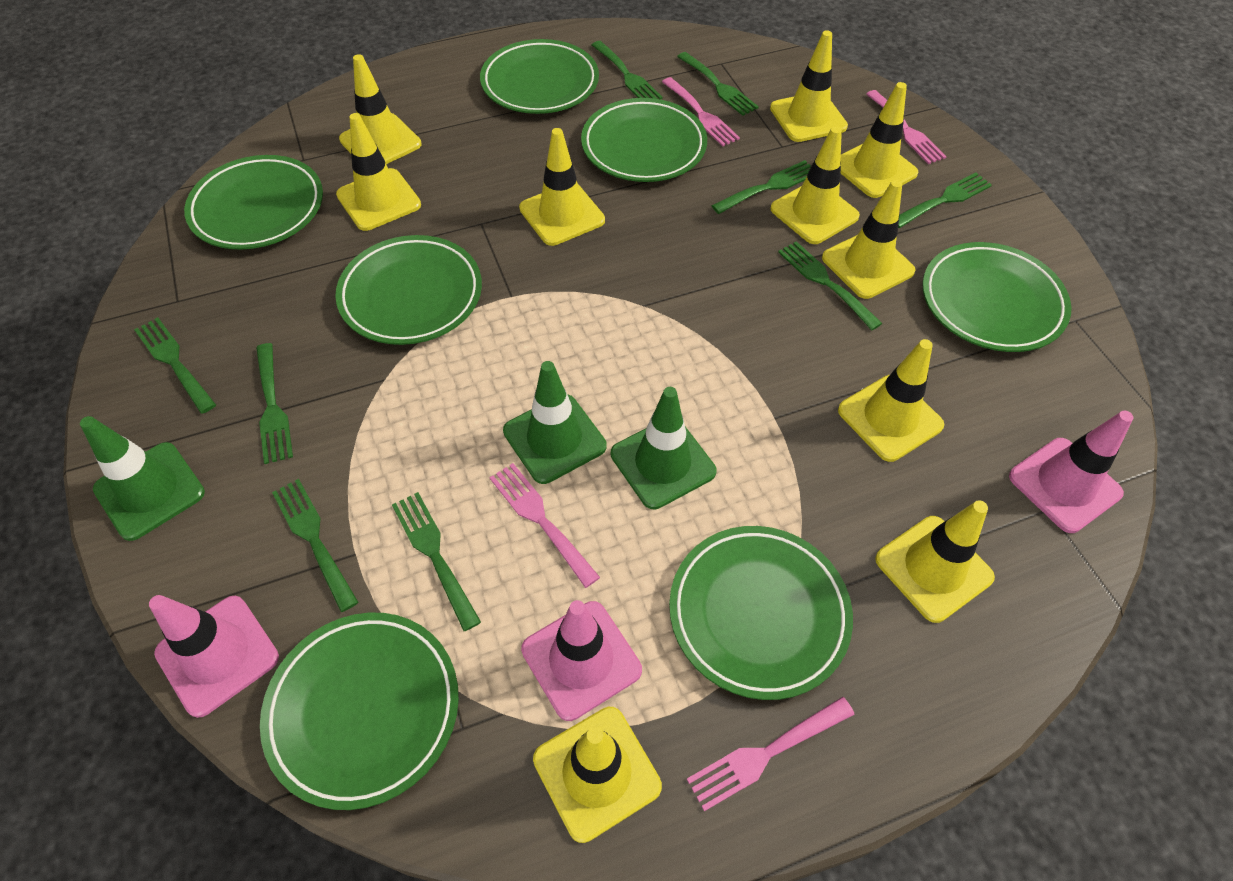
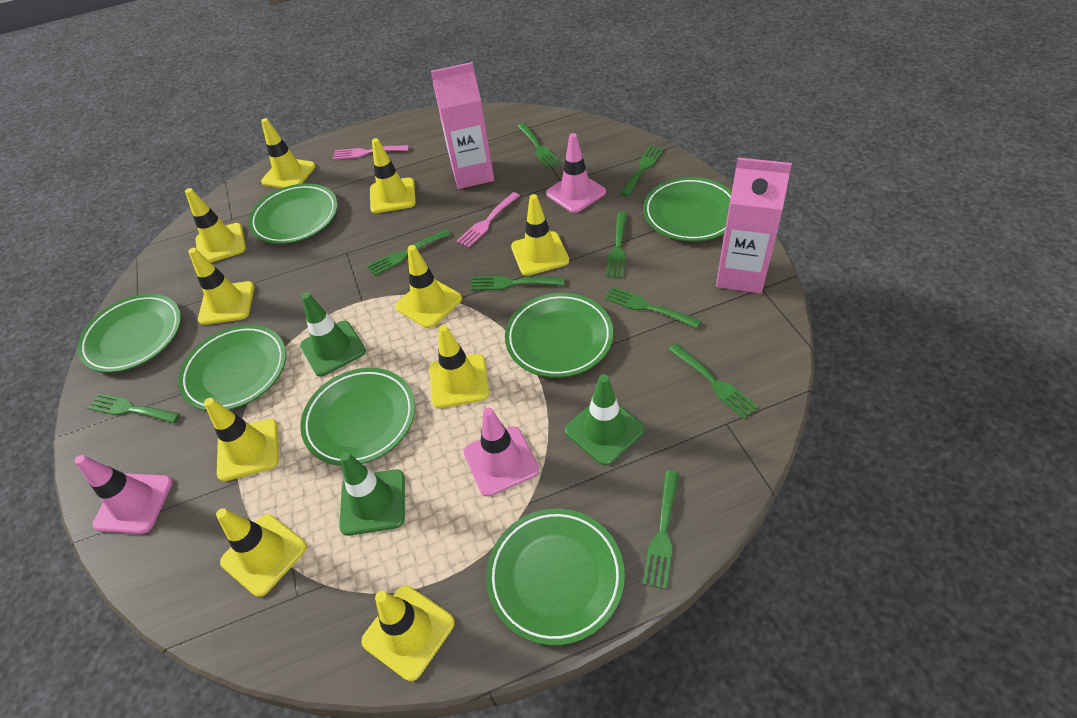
pink carton: none = 0 -> [431,62,494,189] [716,158,792,294] = 2
pink fork: [490,463,600,588] [662,77,740,147] [687,697,855,811] [866,90,947,164] = 4 -> [333,145,409,160] [457,192,520,248] = 2

